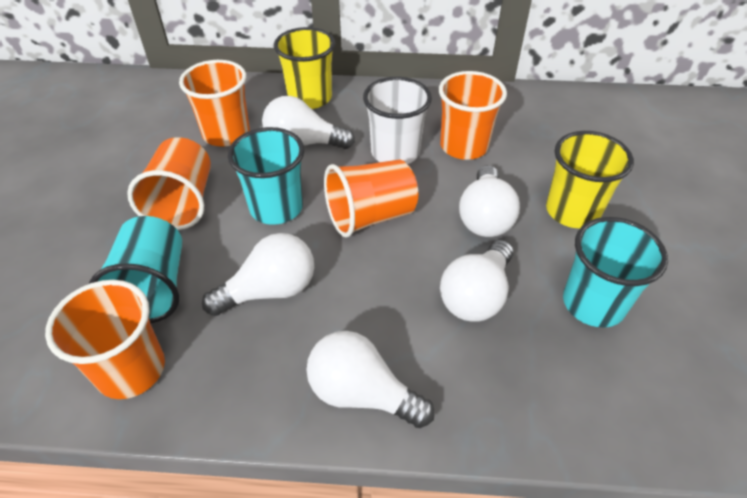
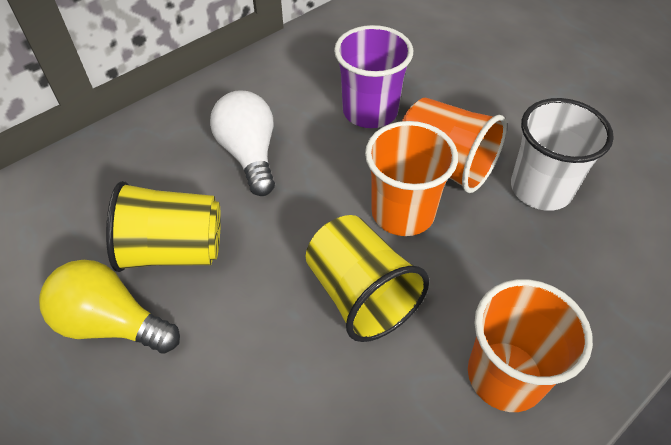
orange cup: [45,280,165,399] [127,137,211,230] [179,60,250,147] [324,159,418,238] [439,71,507,160] = 5 -> [365,121,458,236] [402,98,507,193] [468,279,593,412] = 3
purple cup: none = 0 -> [334,25,413,128] = 1
turquoise cup: [89,216,182,323] [228,127,304,225] [563,217,668,327] = 3 -> none = 0
white light bulb: [202,233,314,316] [262,96,355,149] [306,331,435,428] [440,240,514,322] [459,165,520,237] = 5 -> [210,91,275,196] = 1
yellow light bulb: none = 0 -> [39,260,180,354] = 1

